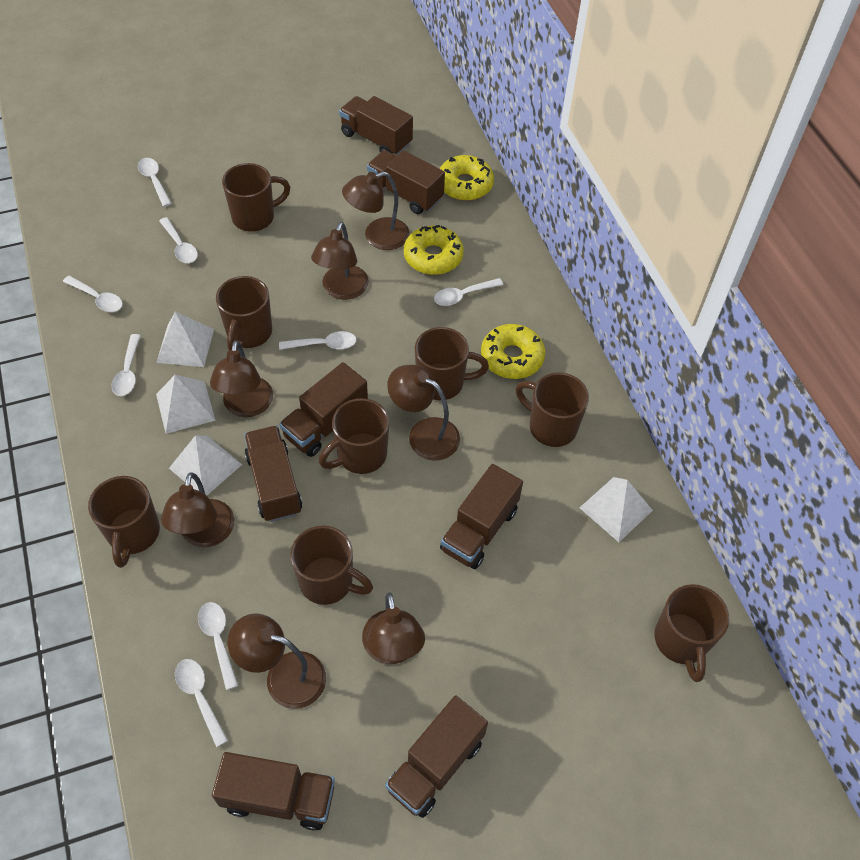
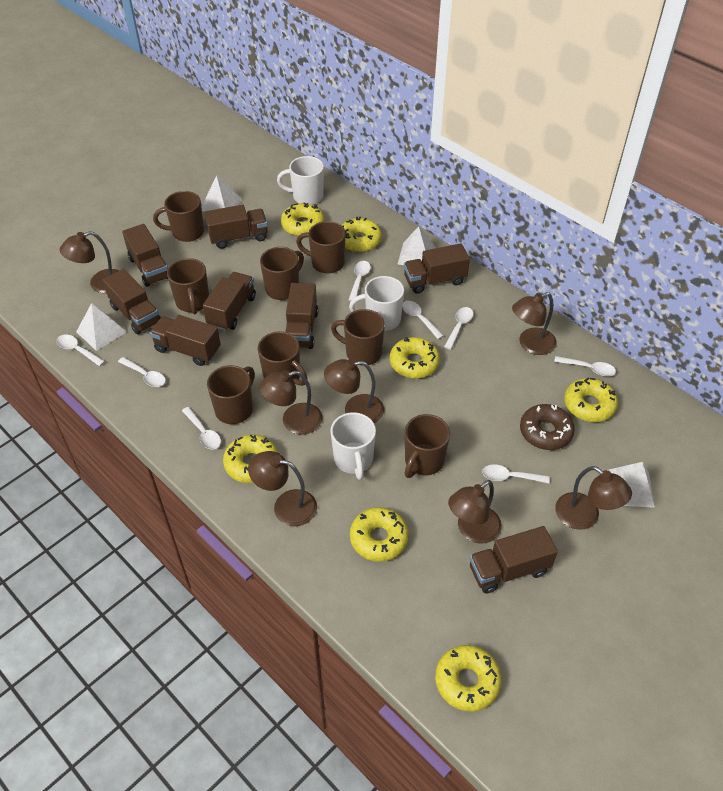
brown donut: none = 0 -> [520,404,575,450] = 1
brown truck: [212,752,335,831] [244,426,302,522] [279,362,368,457] [339,96,413,155] [367,150,445,214] [385,695,488,818] [440,464,523,569] = 7 -> [103,269,161,334] [122,224,168,287] [150,315,221,366] [203,272,256,331] [205,205,268,249] [285,283,318,349] [404,243,470,294] [469,526,558,594] = 8
white mug: none = 0 -> [277,156,324,205] [331,412,376,480] [349,276,404,331] = 3
yellow donut: [404,225,464,275] [440,155,494,201] [481,324,545,379] = 3 -> [223,434,278,483] [281,202,324,236] [341,217,382,252] [350,507,409,562] [390,337,440,379] [435,645,502,712] [564,377,618,422] = 7

